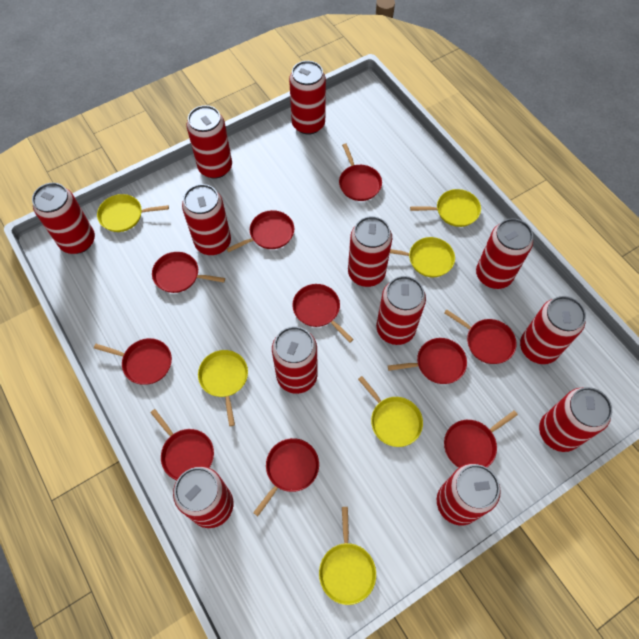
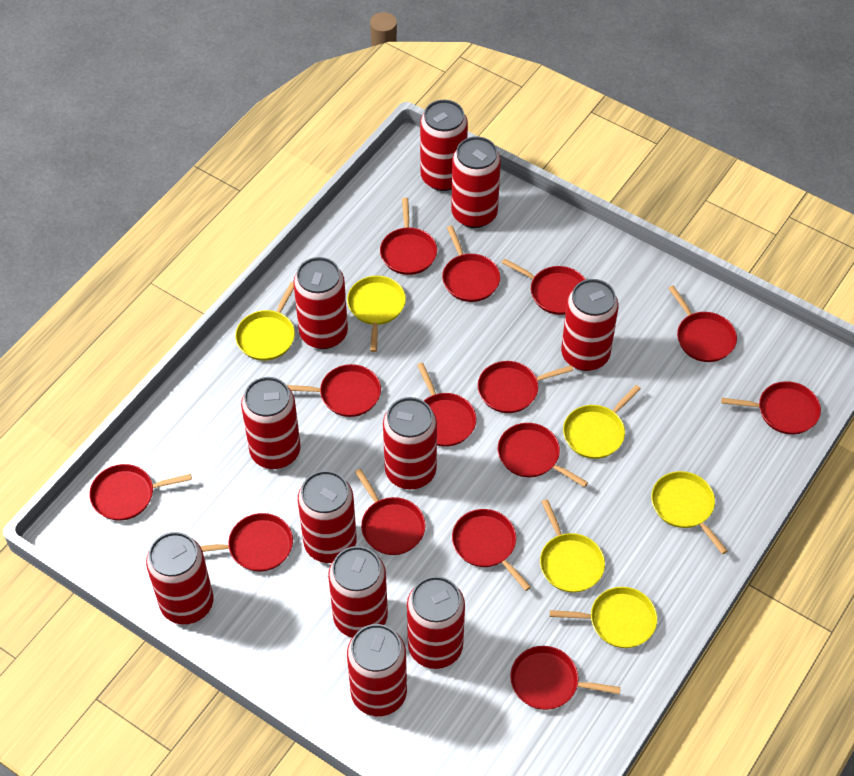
red can: [32,183,95,254] [173,466,233,528] [182,184,231,255] [187,105,232,179] [272,326,317,394] [289,61,326,135] [348,216,392,287] [376,276,426,345] [437,463,501,525] [476,218,533,289] [520,296,586,364] [539,387,612,452] = 12 -> [146,532,214,624] [241,377,301,469] [293,257,348,349] [298,471,357,563] [328,546,388,638] [347,624,407,716] [383,397,437,489] [407,576,465,669] [420,100,468,191] [451,136,501,228] [561,279,619,371] = 11
red pan: [94,338,172,385] [150,409,214,480] [152,252,225,293] [226,210,294,252] [253,438,319,516] [292,284,354,343] [339,144,382,201] [388,338,467,384] [444,309,517,364] [444,410,518,467] = 10 -> [89,464,192,521] [200,513,293,572] [287,364,381,417] [355,469,426,555] [380,198,437,275] [417,363,476,447] [442,226,500,302] [452,509,531,591] [478,361,573,413] [498,423,588,487] [502,258,586,315] [510,646,621,710] [668,286,737,362] [721,381,821,435] = 14

